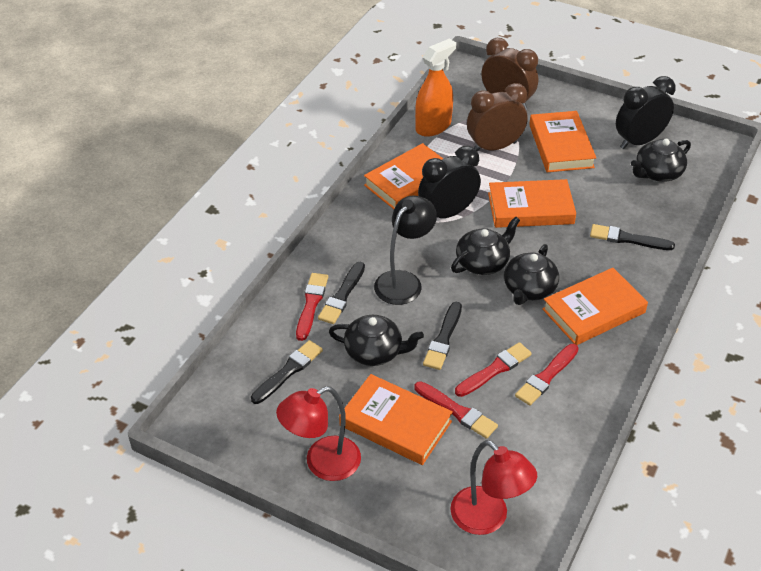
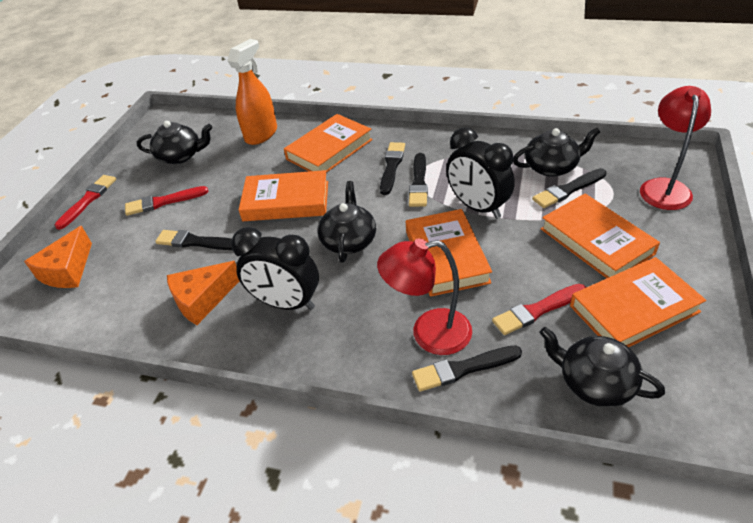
black brush: [251,340,323,404] [318,262,365,324] [423,302,462,370] [590,224,675,250] = 4 -> [155,230,232,250] [380,142,405,195] [409,153,428,207] [412,345,522,391] [532,168,606,208] = 5
black lamp: [374,195,437,305] = 1 -> none = 0
brown clock: [467,83,527,152] [482,38,538,110] = 2 -> none = 0
orange cheese: none = 0 -> [24,226,92,288] [167,261,239,325] = 2
red brush: [296,273,328,341] [414,381,498,439] [455,342,532,397] [515,344,579,406] = 4 -> [55,175,116,230] [125,186,209,216] [492,284,586,335] = 3

